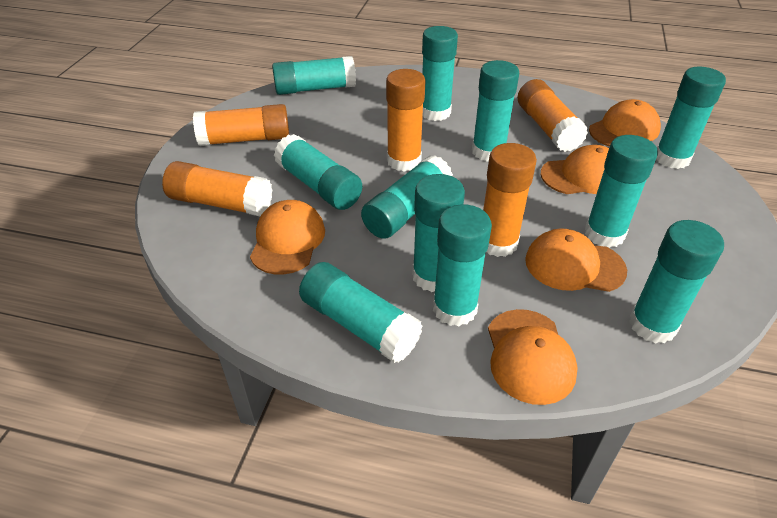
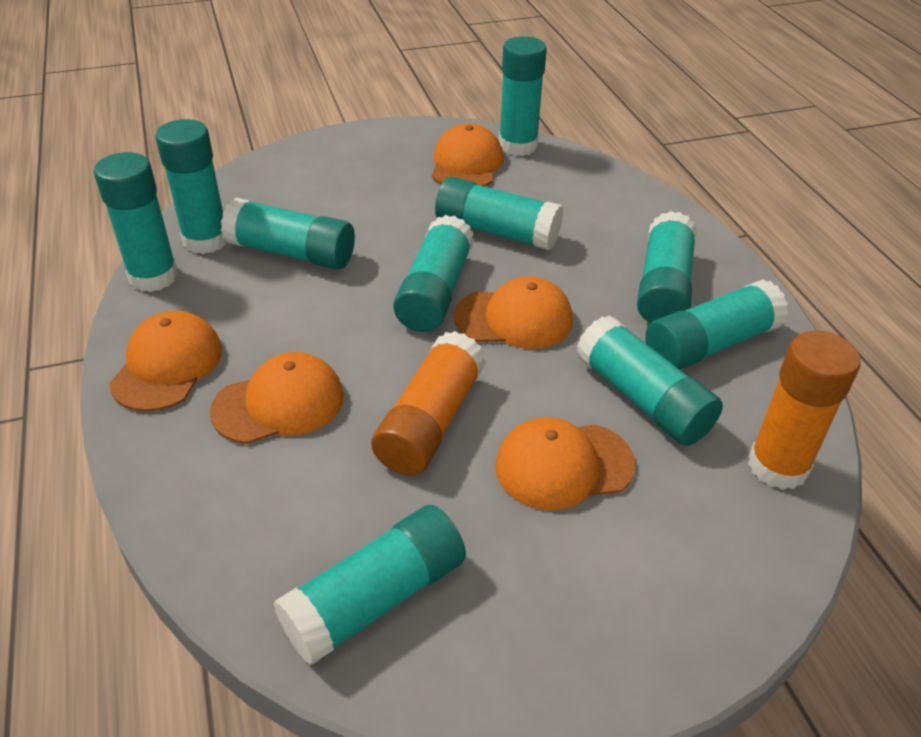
orange glue stick: [162,161,272,216] [193,104,289,146] [386,69,426,172] [483,143,537,257] [518,79,588,152] = 5 -> [371,331,486,476] [748,330,861,490] = 2
turquoise glue stick: [272,56,356,95] [274,134,362,210] [299,262,423,363] [361,155,453,239] [412,174,465,292] [422,26,458,121] [433,204,492,326] [472,60,519,162] [585,135,658,248] [629,220,724,343] [656,67,726,169] = 11 -> [94,152,178,292] [155,119,227,254] [221,198,355,270] [273,505,466,666] [393,215,474,332] [435,177,563,250] [499,36,547,156] [576,315,723,446] [637,211,697,323] [645,279,788,370] = 10

